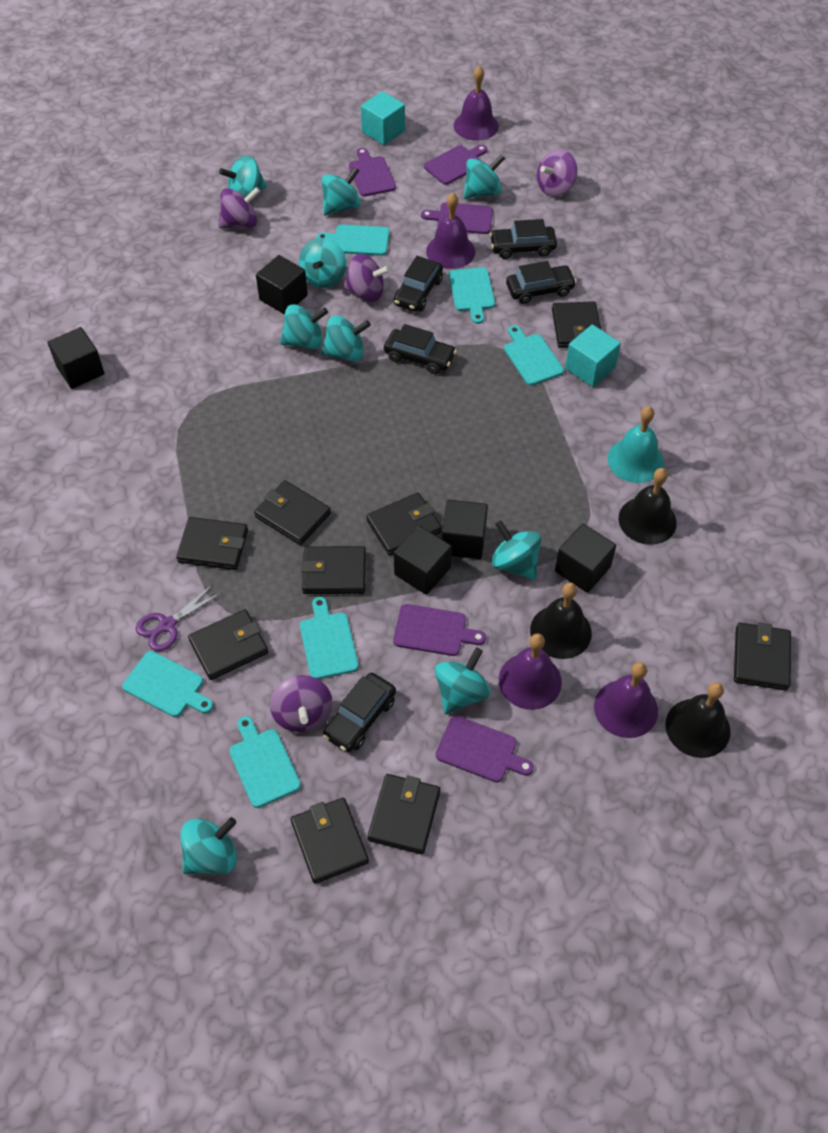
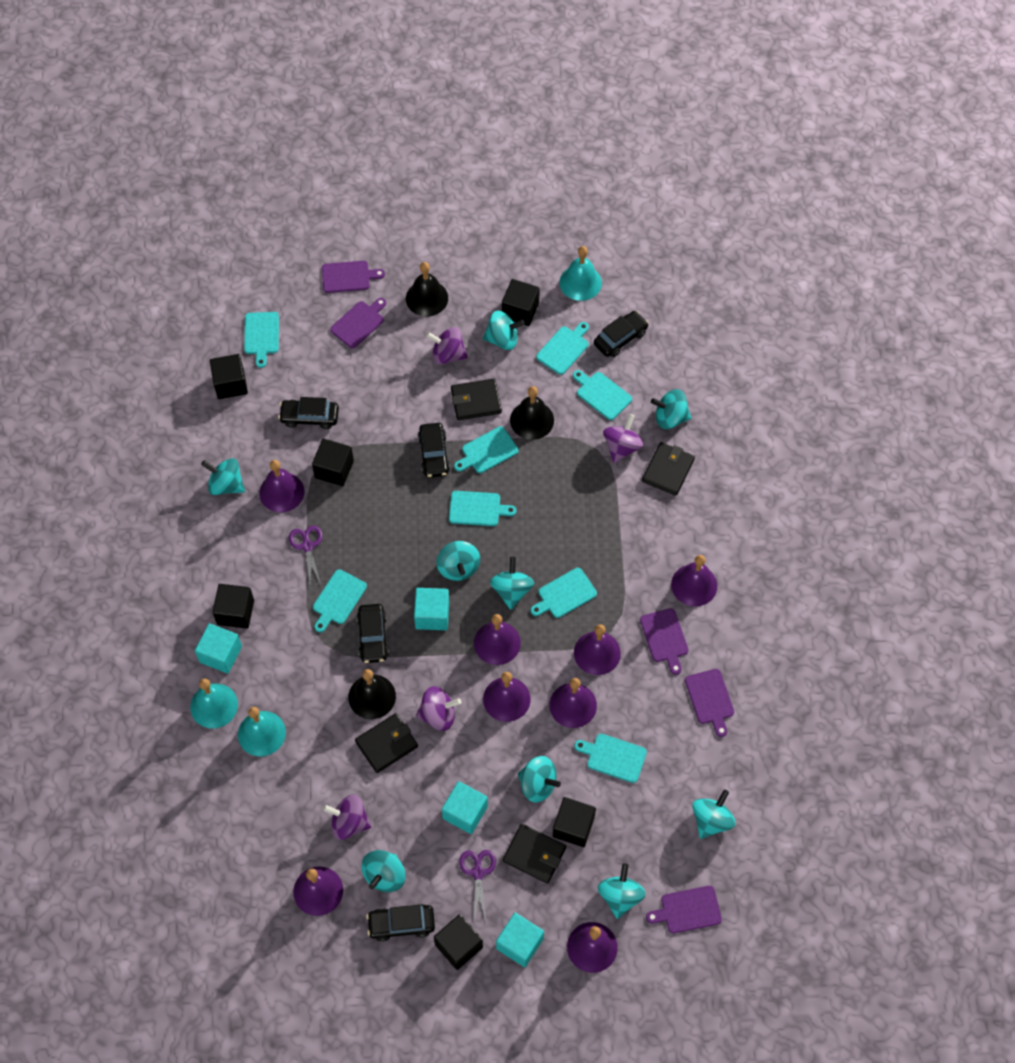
black cube: [47,327,105,389] [256,255,308,315] [394,526,452,595] [442,500,488,559] [555,523,616,593] = 5 -> [210,354,248,399] [212,584,254,629] [312,438,354,486] [434,914,483,970] [502,279,540,326] [553,797,596,847] = 6
black wallet: [176,517,248,570] [188,609,268,680] [254,480,331,545] [291,798,369,884] [301,546,366,594] [366,493,442,555] [368,774,440,854] [552,301,601,348] [734,622,791,691] = 9 -> [355,713,418,773] [451,379,502,420] [503,824,566,884] [642,442,695,496] = 4
purple bell: [426,193,475,269] [454,66,499,141] [499,634,562,710] [594,662,658,738] = 4 -> [259,460,304,513] [293,866,343,916] [474,614,521,665] [483,672,530,722] [549,678,597,728] [567,922,618,973] [574,624,621,675] [671,555,717,607] = 8
purple scissors: [136,584,221,651] = 1 -> [289,525,322,585] [459,850,496,921] = 2
turquoise bell: [608,406,664,483] = 1 -> [190,678,238,728] [238,707,286,756] [560,246,602,301] = 3
turquoise cube: [361,91,405,145] [565,324,621,387] = 2 -> [195,623,242,674] [414,588,449,630] [442,781,488,834] [496,913,544,967] = 4
turquoise cutting board: [122,651,213,717] [229,716,301,808] [300,597,359,679] [316,224,390,256] [449,267,495,324] [504,325,564,385] = 6 -> [244,312,279,368] [313,569,367,632] [449,491,516,526] [454,426,519,473] [531,568,597,618] [536,322,589,375] [573,370,632,420] [574,734,647,783] = 8

